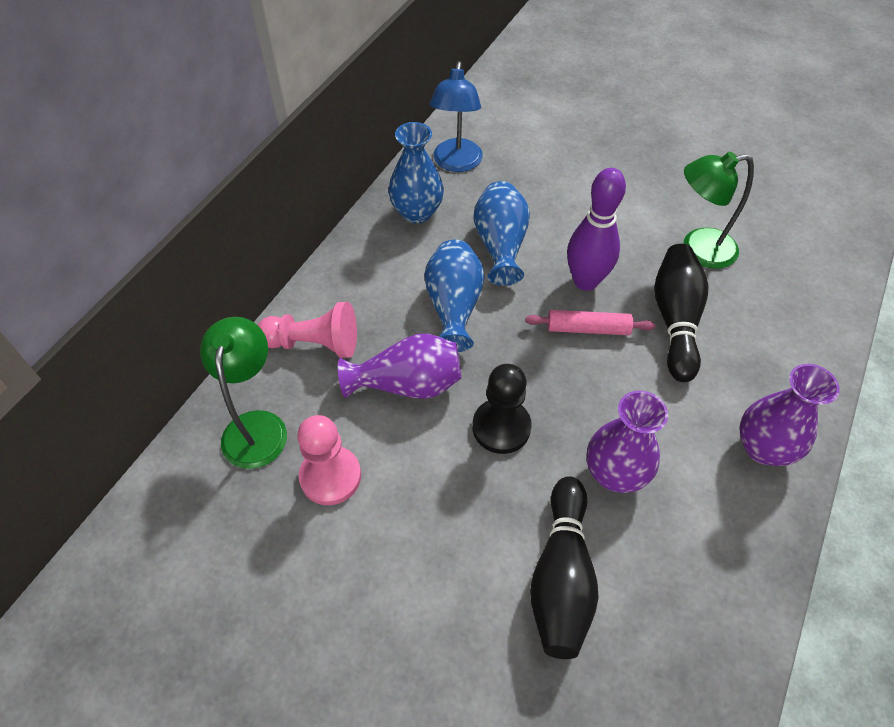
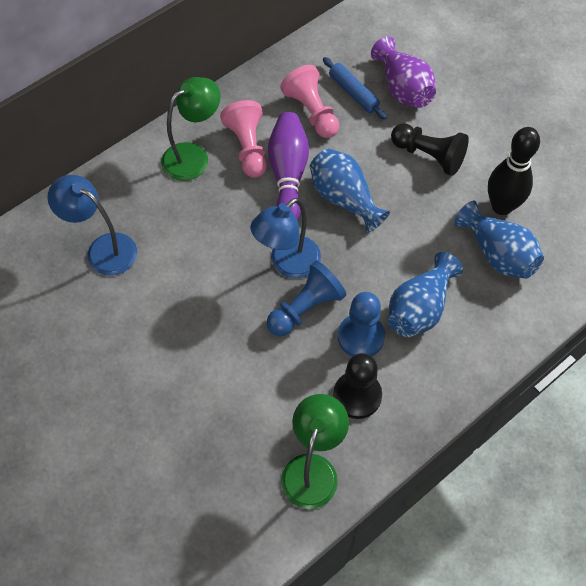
black bowling pin: [530,476,599,659] [654,244,709,382] = 2 -> [488,127,540,215] = 1
black pawn: [473,364,532,454] = 1 -> [333,353,382,419] [391,123,469,176] = 2
blue lamp: [430,61,483,172] = 1 -> [48,175,137,276] [250,198,321,278] = 2
blue pawn: none = 0 -> [267,261,346,336] [338,292,385,357] = 2
blue rolling pin: none = 0 -> [323,57,387,120] = 1
pink rolling pin: [525,310,655,335] = 1 -> none = 0
purple vase: [338,333,462,399] [587,390,668,493] [739,364,840,466] = 3 -> [371,36,436,108] = 1

